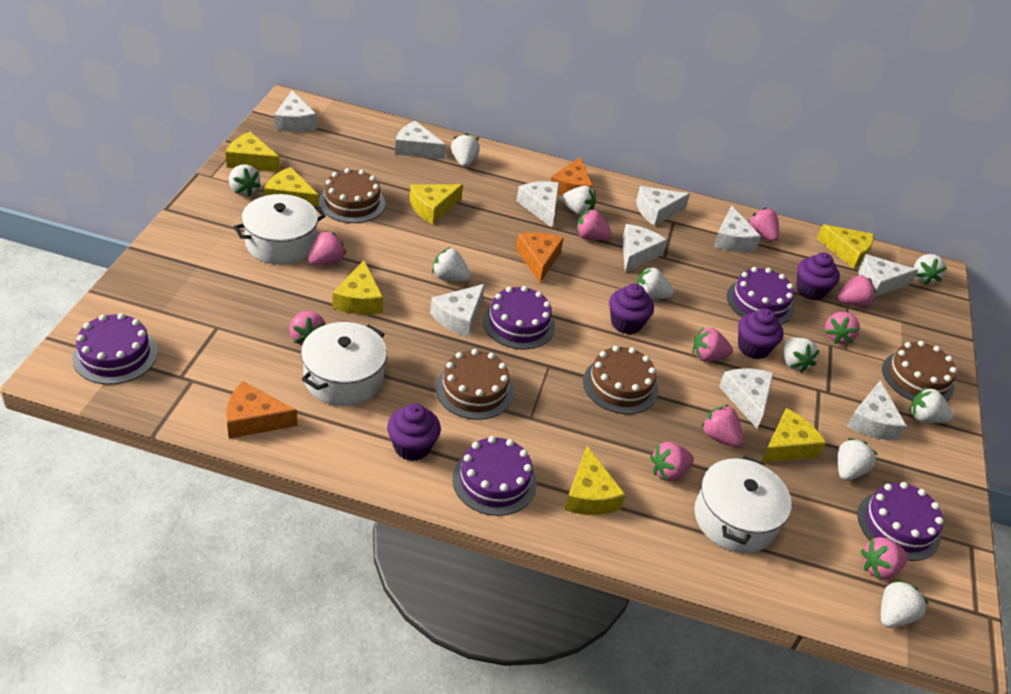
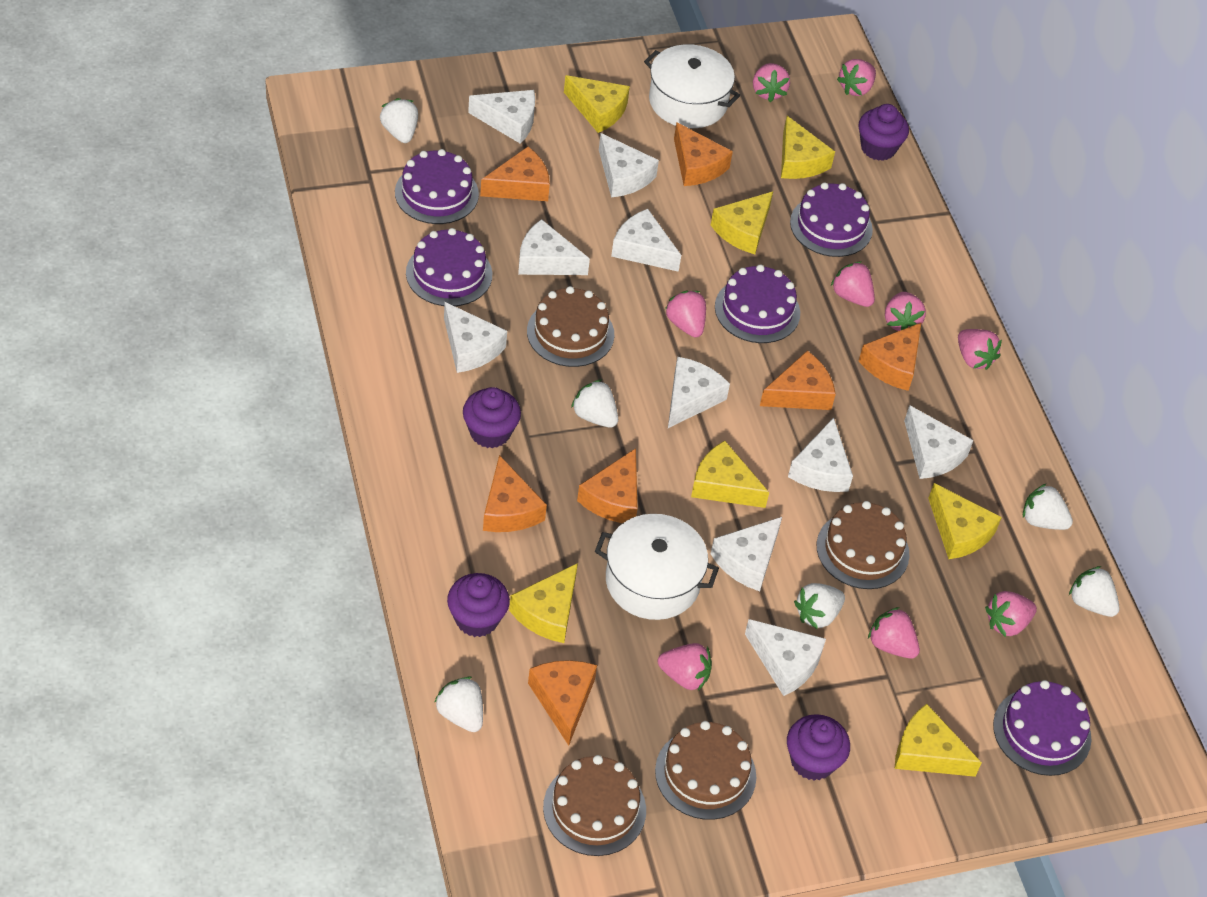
orange cheese: [226,381,298,439] [516,232,564,283] [551,157,593,196] = 3 -> [480,147,550,201] [483,455,547,532] [528,660,597,746] [577,448,637,523] [674,122,733,186] [760,351,836,410] [859,323,921,391] = 7
pink strawberry: [289,311,326,345] [308,231,346,266] [576,209,612,240] [650,442,694,481] [693,327,733,362] [701,405,743,447] [748,208,779,241] [825,312,860,344] [838,275,876,306] [861,537,908,579] = 10 -> [658,643,712,691] [665,291,706,338] [753,63,790,102] [831,261,875,307] [837,59,876,96] [868,607,920,659] [885,292,926,331] [958,329,1002,370] [985,591,1037,637] = 9
white pot: [234,194,326,265] [301,322,387,406] [694,456,792,553] = 3 -> [595,514,719,620] [644,44,740,128] = 2
white strawberry: [229,164,261,197] [432,247,471,281] [451,134,480,167] [561,186,596,216] [636,267,674,299] [784,337,820,373] [837,438,878,481] [881,579,929,628] [909,387,953,423] [914,254,947,285] = 10 -> [380,98,418,143] [434,677,483,732] [571,380,618,428] [794,583,845,630] [1023,483,1073,530] [1069,566,1120,617] = 6

